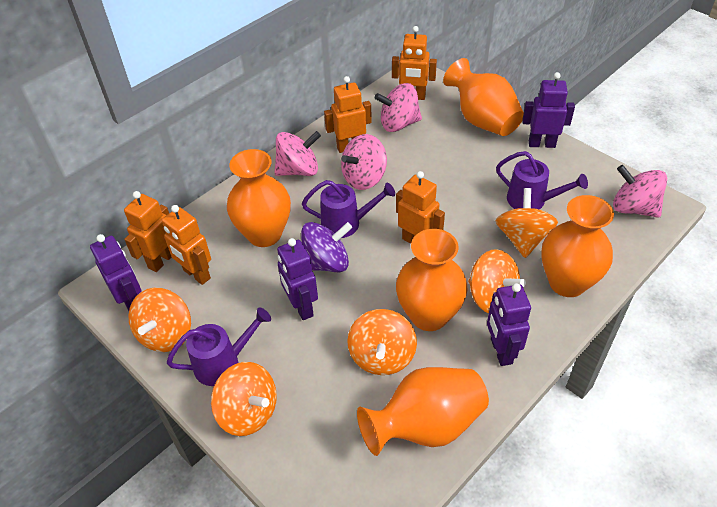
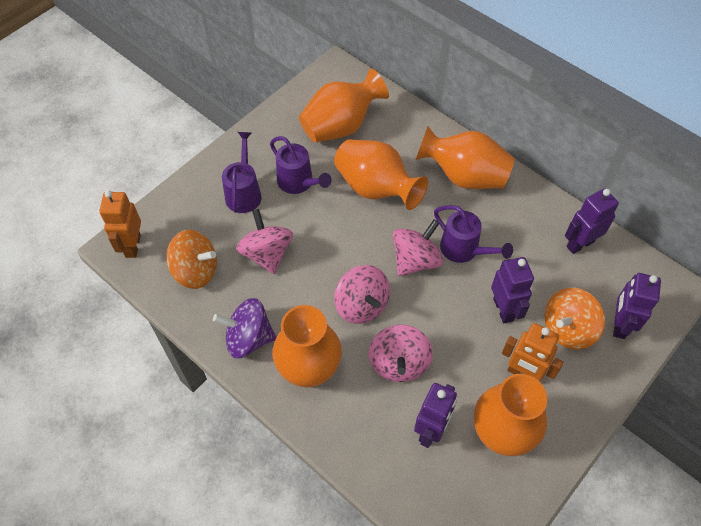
orange robot: [124,191,171,272] [162,205,211,285] [324,76,372,153] [392,26,437,100] [396,171,445,244] = 5 -> [99,190,141,258] [502,323,563,381] = 2
orange spinning top: [128,288,191,352] [211,362,277,436] [347,309,417,375] [468,249,526,313] [496,188,558,258] = 5 -> [166,230,217,289] [545,288,605,350] = 2

